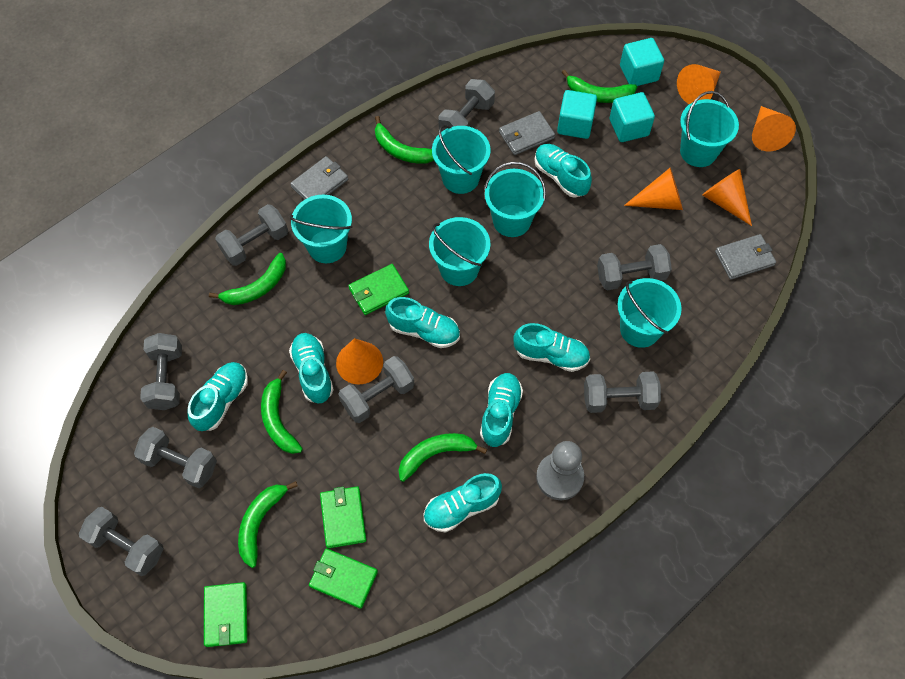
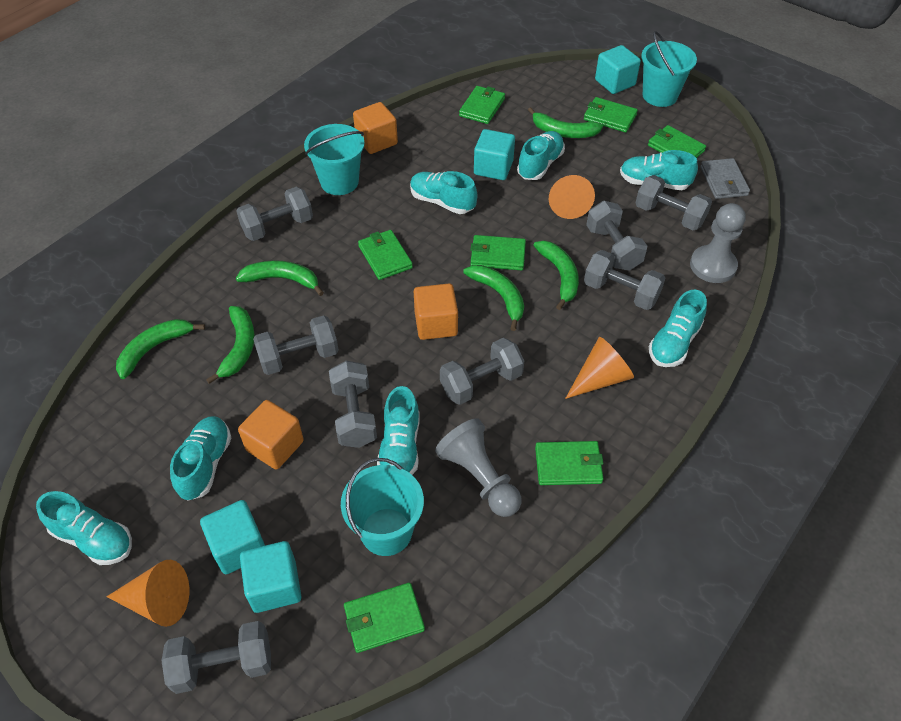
green wallet: [204,582,247,647] [309,548,378,609] [320,486,366,548] [348,264,409,315] = 4 -> [344,583,425,653] [358,230,413,280] [459,86,505,124] [471,235,526,270] [535,441,604,485] [584,97,638,132] [648,125,706,158] = 7
grey pawn: [536,441,584,500] = 1 -> [435,418,521,517] [690,203,746,283] = 2
grey wallet: [290,156,348,200] [499,111,555,155] [715,234,776,280] = 3 -> [700,158,750,199] = 1
orange cone: [336,338,383,385] [624,168,683,210] [677,64,721,104] [702,169,752,226] [752,106,796,151] = 5 -> [107,560,189,627] [549,175,595,219] [565,337,634,399] = 3
orange cube: none = 0 -> [238,400,304,470] [353,102,398,154] [414,283,458,340] = 3
turquoise bucket: [290,195,352,263] [429,217,490,286] [432,125,491,194] [484,162,546,237] [617,278,682,348] [680,91,739,167] = 6 -> [304,124,365,195] [341,458,424,556] [641,31,697,107] = 3
turquoise cube: [557,90,597,139] [610,92,655,142] [620,38,664,86] = 3 -> [200,500,265,574] [240,541,302,613] [474,129,515,180] [595,45,641,94] = 4

